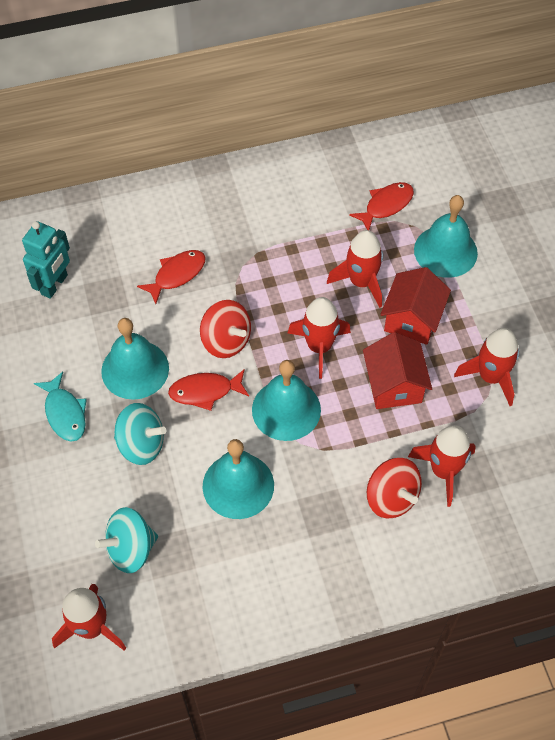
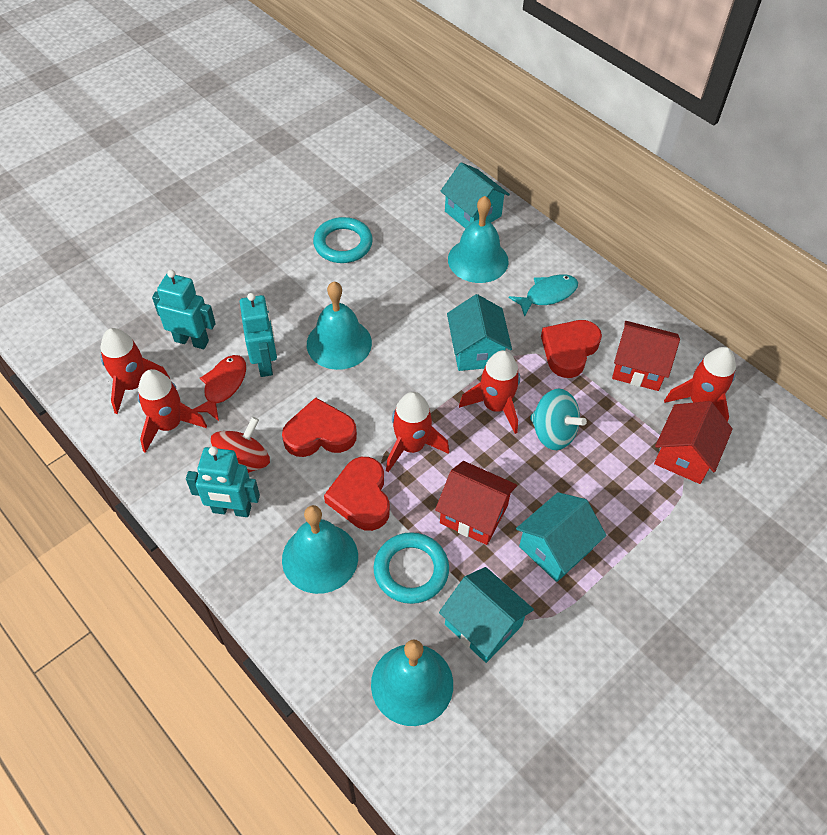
red fish: [137,250,205,304] [168,369,249,411] [349,182,414,230] = 3 -> [192,355,246,421] = 1
red heart: none = 0 -> [282,397,357,457] [324,457,390,531] [541,320,602,378] = 3
red house: [363,332,432,409] [380,267,451,345] = 2 -> [435,461,517,545] [612,321,680,391] [654,401,733,484] = 3
red spinning top: [200,300,251,358] [367,458,422,519] = 2 -> [211,417,270,473] = 1
turquoise house: none = 0 -> [439,567,534,663] [440,162,510,229] [447,294,512,371] [516,492,607,582] = 4
turquoise ring: none = 0 -> [313,217,373,263] [373,532,449,604] = 2
turquoise robot: [22,221,70,299] = 1 -> [152,270,216,349] [186,446,260,517] [240,293,277,377] = 3
turquoise spinning top: [95,507,158,573] [114,403,166,465] = 2 -> [530,389,587,450] = 1

